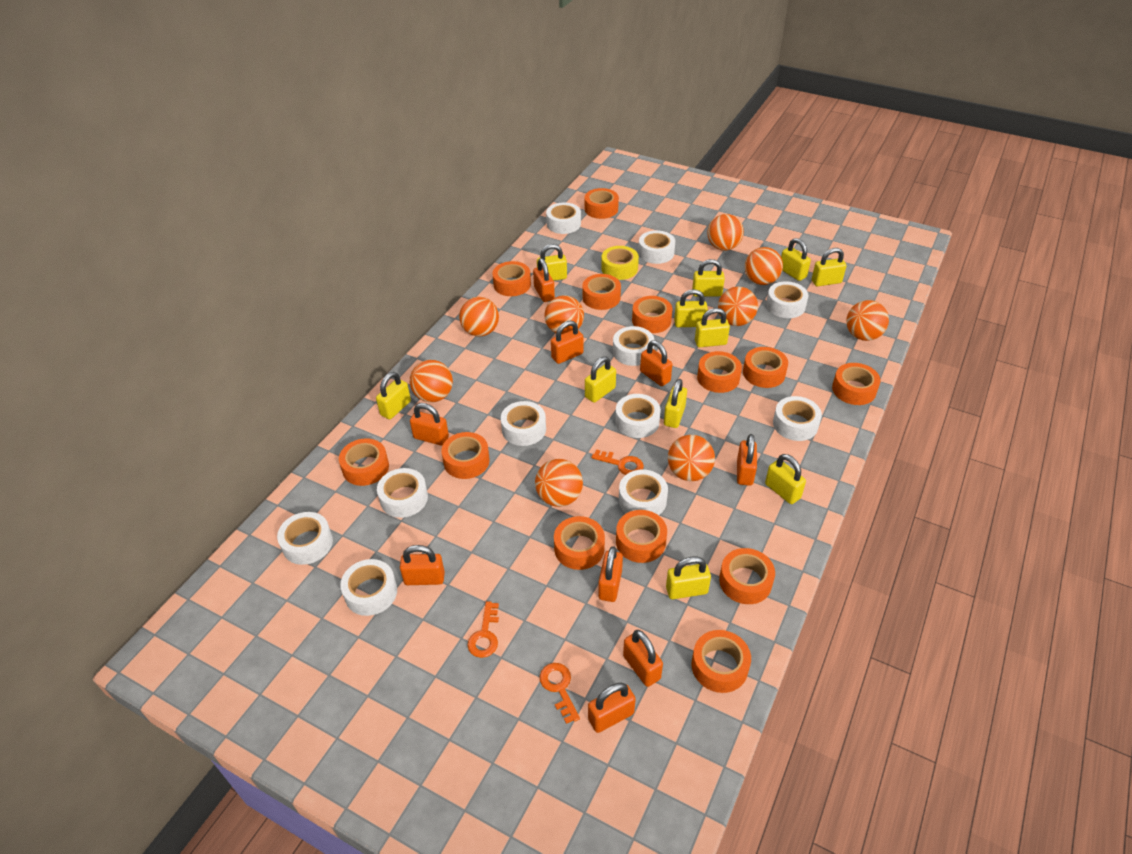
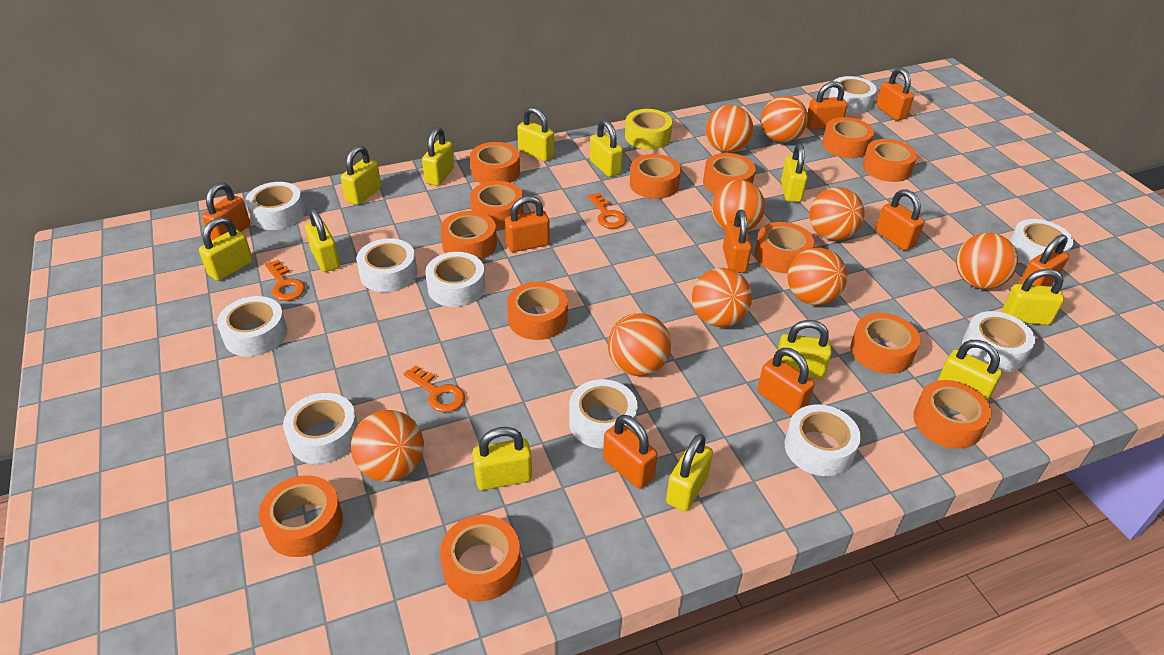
white tape: [277,512,333,565] [340,559,397,616] [377,468,428,518] [501,401,546,446] [546,202,581,234] [613,326,654,366] [615,394,661,438] [619,470,668,515] [638,230,675,264] [766,281,808,318] [773,396,822,441] = 11 -> [217,296,287,357] [246,182,305,230] [283,393,358,464] [356,238,417,292] [425,252,485,307] [569,379,637,449] [785,405,861,476] [829,76,877,114] [962,311,1035,372] [1009,219,1074,266] = 10
yellow padlock: [376,372,411,419] [537,244,567,281] [585,357,616,403] [664,379,687,428] [666,556,711,599] [674,289,708,327] [692,259,725,296] [695,308,730,347] [765,454,806,504] [781,238,811,281] [812,248,847,286] = 11 -> [199,217,253,281] [305,208,340,272] [341,145,381,205] [422,127,455,186] [473,427,532,490] [517,107,554,161] [590,120,623,177] [666,434,713,512] [778,320,832,379] [781,143,807,202] [937,340,1002,401] [1002,269,1064,325] = 12

